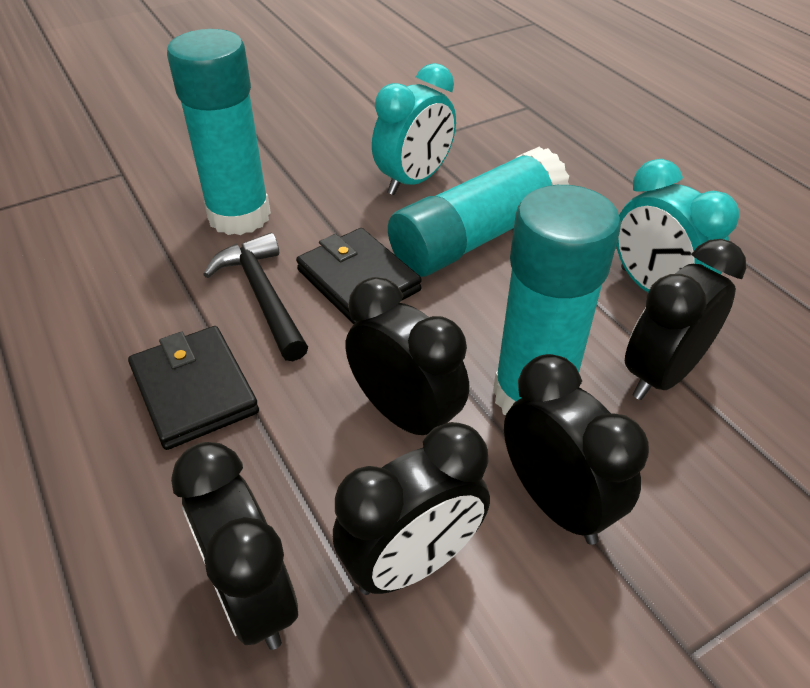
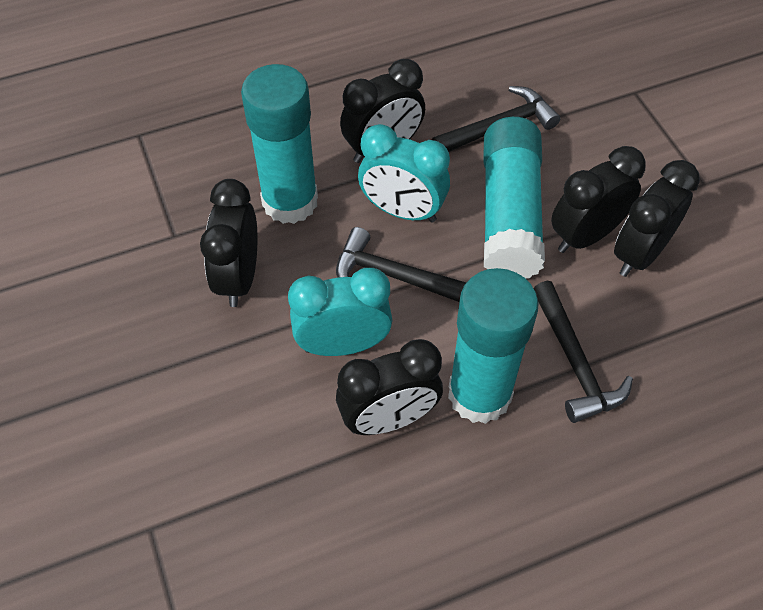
black hammer: [203,233,308,361] = 1 -> [336,227,466,302] [432,86,560,152] [533,281,633,423] = 3
black wallet: [128,326,259,450] [296,228,422,324] = 2 -> none = 0

